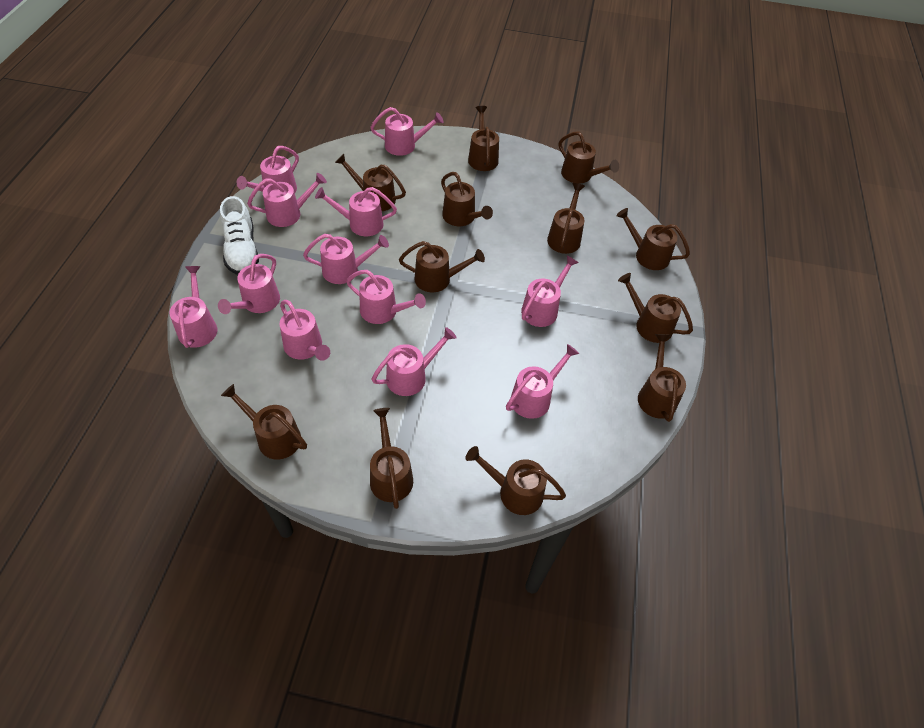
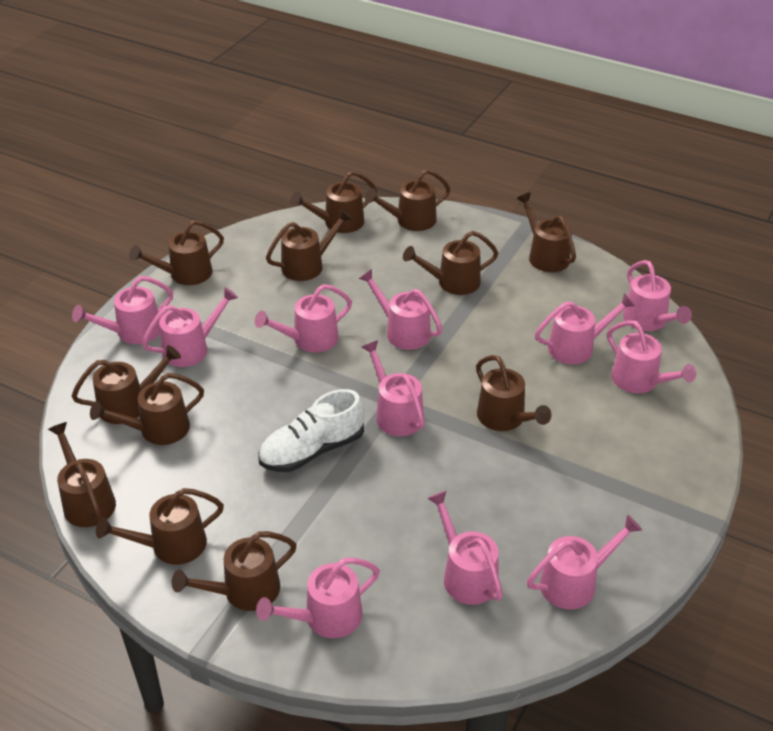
pink watering can: [170,266,217,348] [218,254,280,314] [237,146,299,193] [247,173,327,227] [279,300,330,361] [303,234,389,284] [315,187,397,236] [346,270,426,324] [370,107,444,156] [371,327,457,396] [506,344,579,419] [521,256,579,327] = 12 -> [72,276,173,344] [142,287,238,367] [255,284,352,353] [256,558,380,638] [359,269,442,350] [362,340,425,436] [427,491,503,605] [527,515,643,609] [535,293,635,364] [607,320,697,393] [623,260,692,331] = 11

